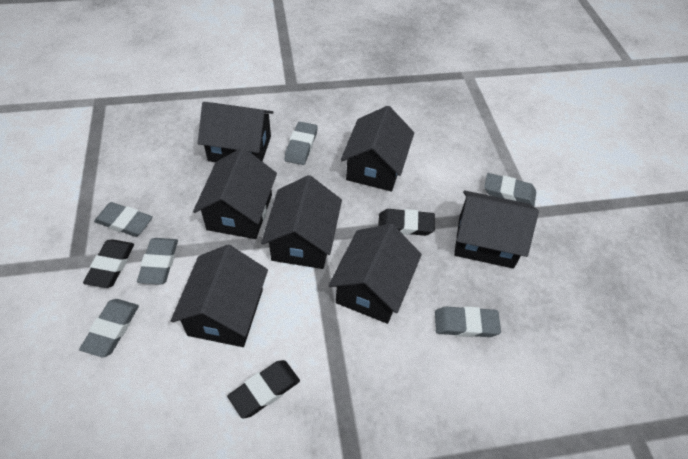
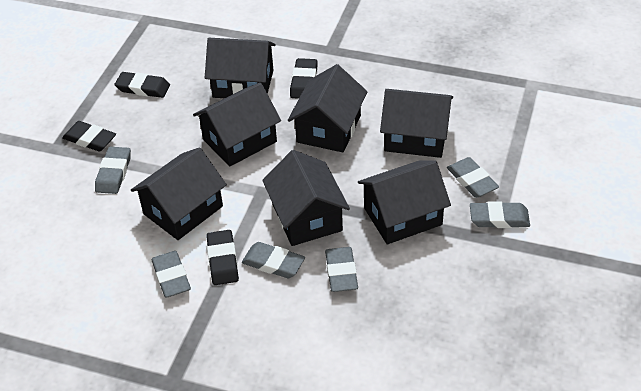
black eraser: [83,239,134,288] [227,360,300,419] [378,209,435,236] = 3 -> [62,121,116,152] [115,72,170,98] [206,230,239,285] [290,58,318,99] = 4

